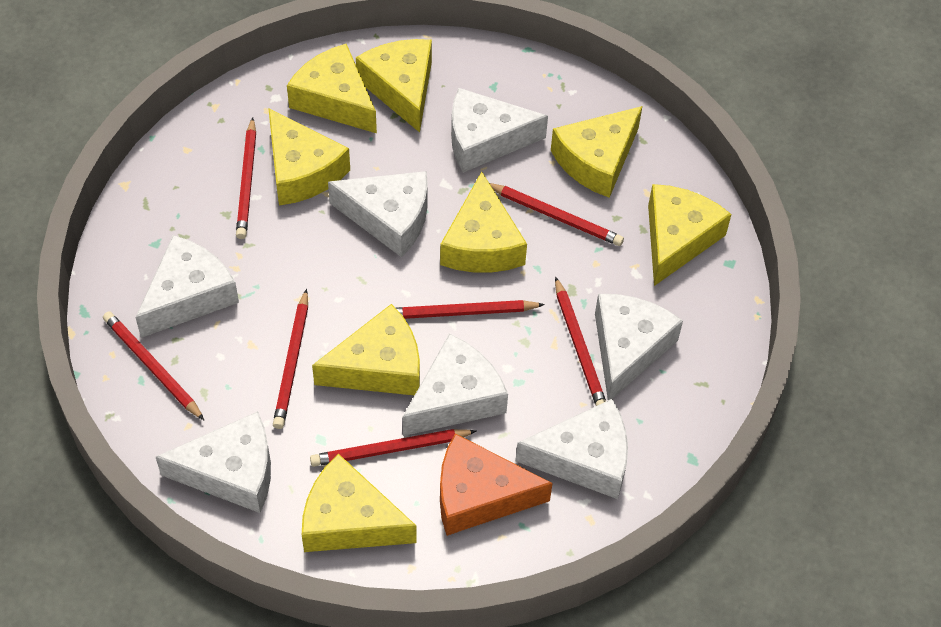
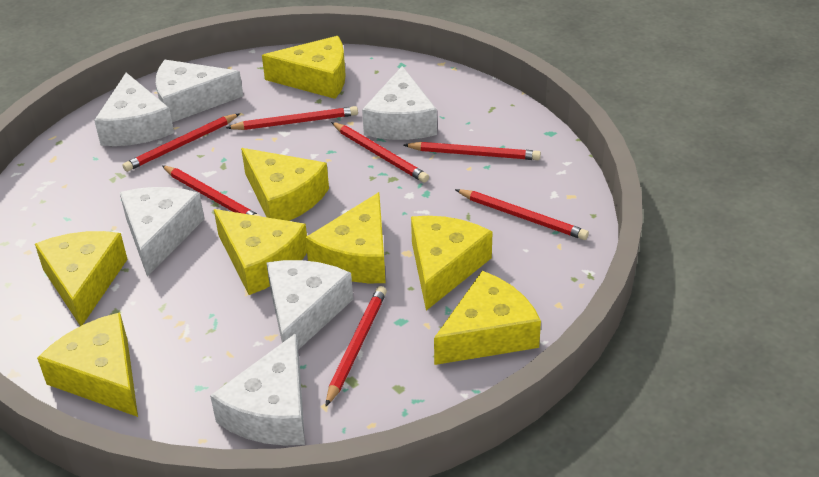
orange cheese: [440,433,553,536] = 1 -> none = 0
white cheese: [135,235,239,338] [156,411,271,513] [328,171,428,257] [403,334,508,436] [451,88,548,173] [516,399,628,499] [595,294,683,400] = 7 -> [94,73,174,146] [119,187,204,277] [156,60,243,122] [210,333,305,446] [266,260,353,350] [362,66,437,140] = 6

